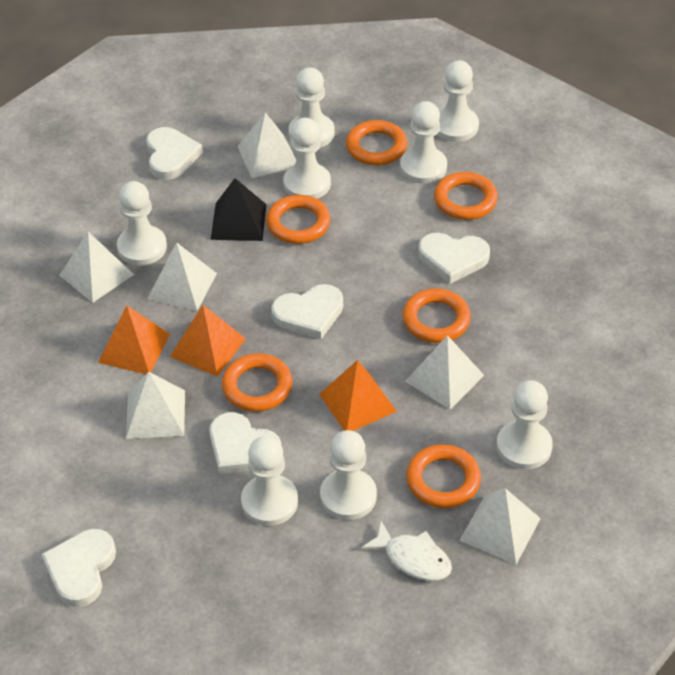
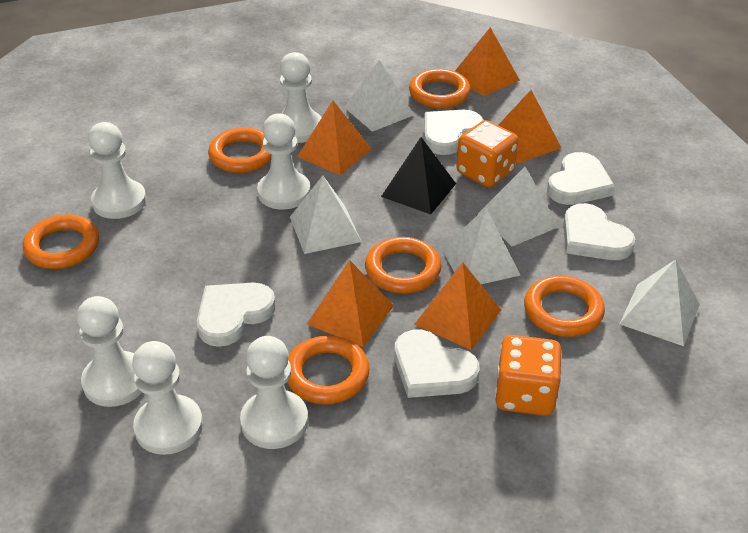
orange dice: none = 0 -> [456,120,518,187] [495,335,561,416] = 2
orange pyramid: [98,305,170,374] [170,305,246,377] [319,360,397,431] = 3 -> [297,101,372,175] [307,260,394,347] [414,262,501,350] [455,27,520,96] [498,90,561,163] = 5
white fish: [361,521,452,581] = 1 -> none = 0
white pawn: [117,181,167,265] [241,436,298,526] [283,118,331,199] [289,67,335,148] [320,430,377,520] [400,101,447,184] [437,60,479,142] [497,380,553,469] = 8 -> [77,296,142,407] [88,122,147,219] [132,341,203,455] [240,336,308,449] [257,113,310,210] [280,52,322,143] = 6
white pyramid: [59,232,134,303] [126,372,185,439] [147,242,217,311] [237,112,296,178] [405,335,484,409] [459,488,541,565] = 6 -> [290,176,362,254] [344,60,414,132] [442,208,520,284] [478,167,559,246] [620,259,700,346] = 5

